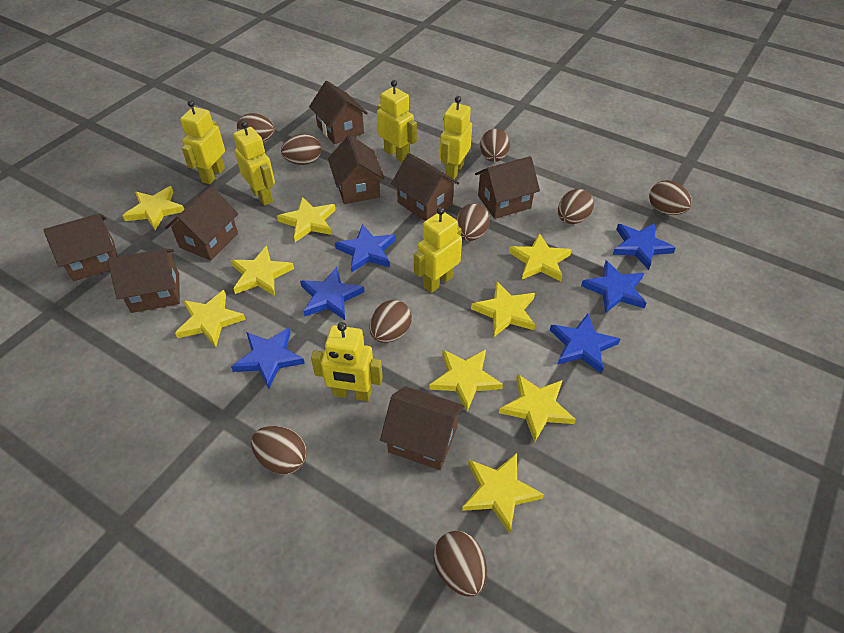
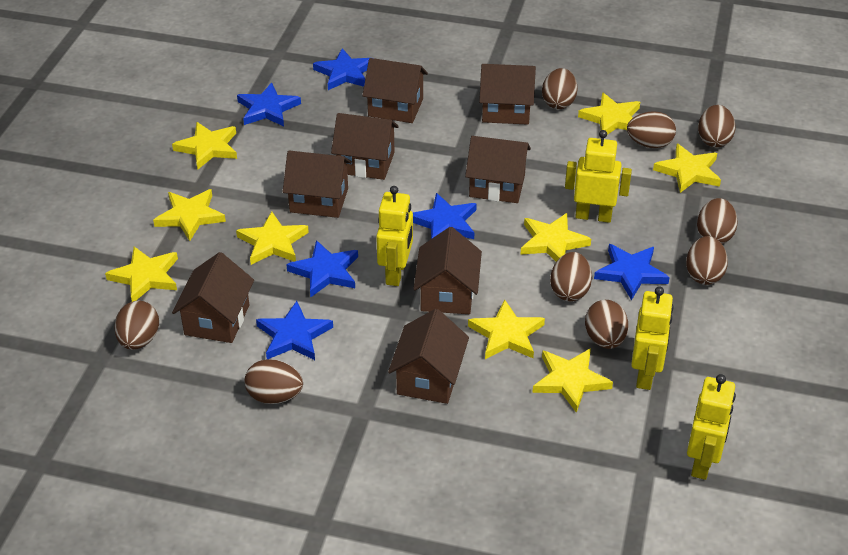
yellow robot: [180,100,225,184] [233,121,275,206] [311,322,383,401] [377,80,417,162] [414,207,462,293] [440,96,472,179] = 6 -> [376,186,413,286] [565,130,632,223] [631,286,674,390] [687,374,736,480] = 4

